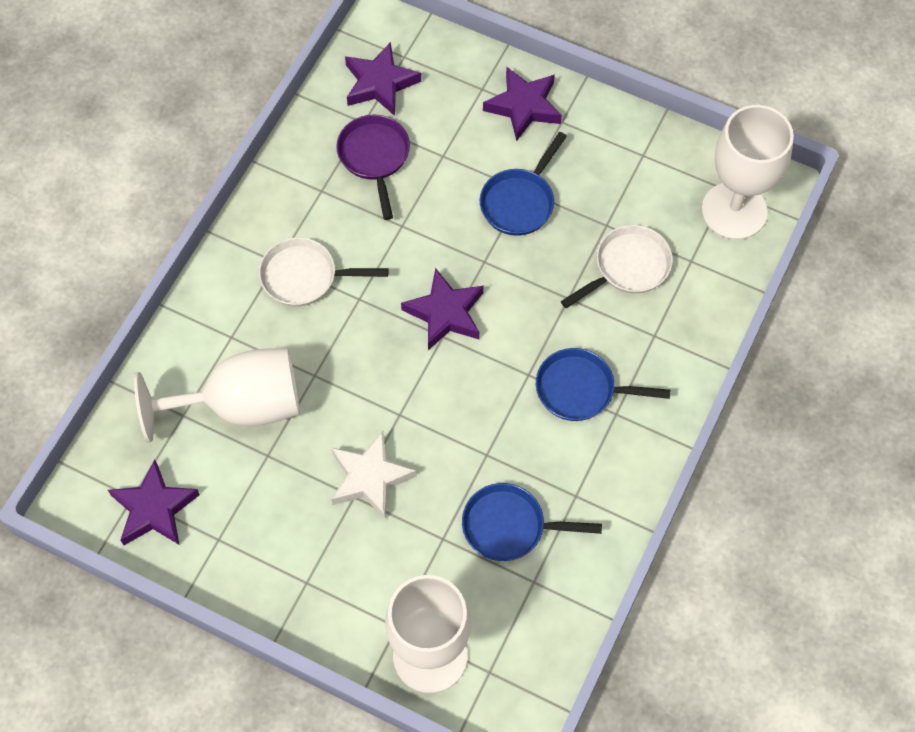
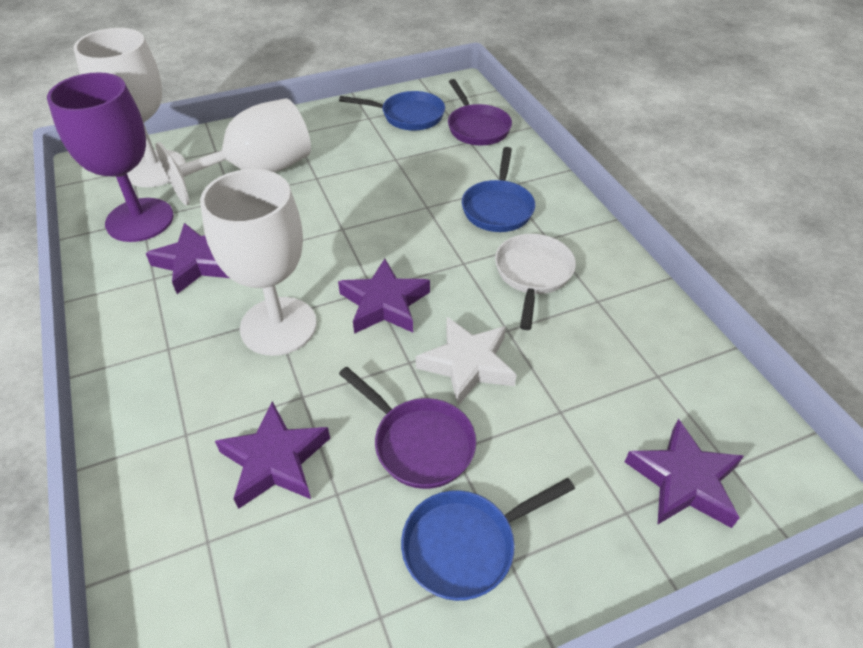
purple goblet: none = 0 -> [47,72,174,242] = 1
purple pan: [336,115,410,220] = 1 -> [339,367,476,489] [448,79,512,145] = 2
white pan: [259,237,388,307] [561,225,673,308] = 2 -> [495,234,576,330] = 1

